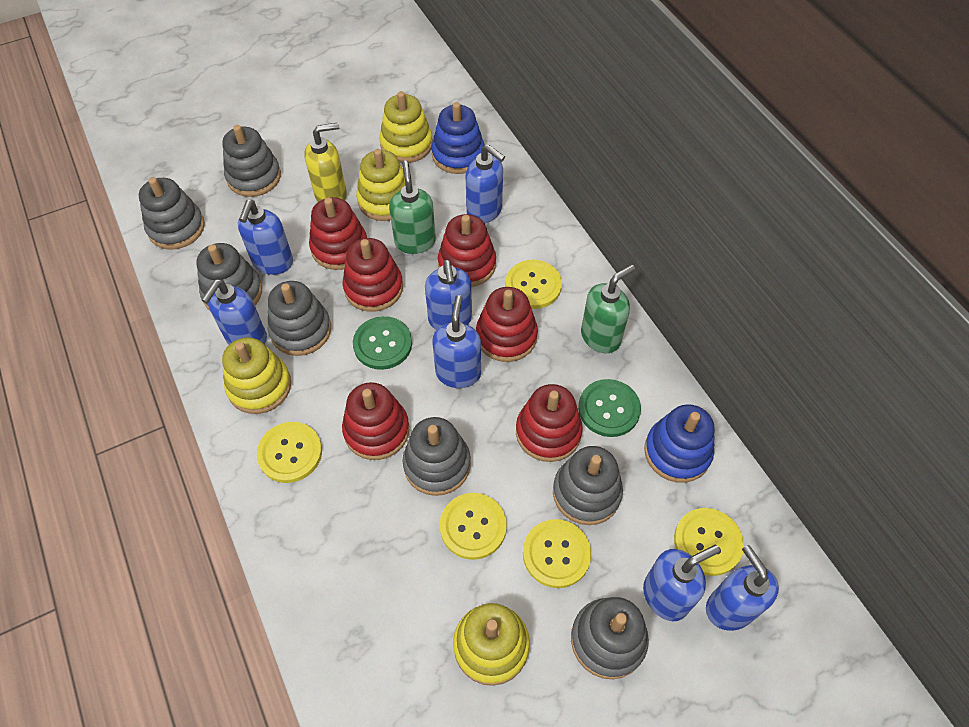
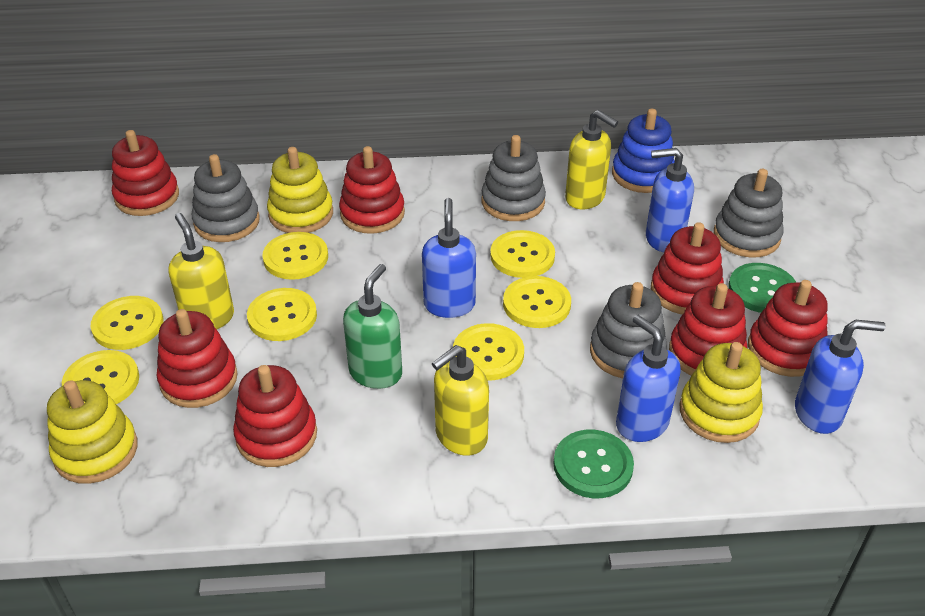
blue soap dispenser: [201,279,267,345] [238,200,293,275] [425,260,472,330] [432,295,481,388] [466,144,505,223] [643,545,720,621] [706,545,779,631] = 7 -> [422,198,476,318] [616,315,681,442] [646,148,694,252] [795,320,886,434] = 4
blue stacking toy: [431,102,485,174] [644,404,715,483] = 2 -> [612,109,675,193] = 1
green soap dispenser: [389,160,436,254] [581,265,635,353] = 2 -> [343,264,402,389] = 1
grey stacking toy: [139,177,205,250] [197,243,262,311] [222,125,281,197] [268,281,331,356] [402,417,471,496] [553,446,623,525] [571,597,649,679] = 7 -> [192,154,260,242] [482,135,546,221] [590,282,667,378] [714,169,784,258] = 4
red stacking toy: [309,197,367,270] [342,382,409,460] [343,238,403,312] [438,214,496,287] [476,287,538,362] [516,384,583,462] = 6 -> [112,130,179,216] [156,309,238,408] [233,365,317,467] [339,146,405,234] [651,222,724,314] [669,283,748,376] [748,280,828,377] = 7
yellow button: [257,422,322,483] [440,493,507,560] [505,260,562,309] [523,519,591,588] [674,508,744,576] = 5 -> [62,350,139,404] [91,296,163,350] [247,288,317,341] [262,232,328,280] [453,323,524,380] [490,230,555,278] [503,276,571,328] = 7
yellow soap dispenser: [305,123,347,202] = 1 -> [168,213,234,329] [432,345,489,456] [565,110,618,209] = 3
yellow stacking toy: [222,337,291,414] [356,149,406,221] [379,91,433,163] [453,603,530,686] = 4 -> [47,380,138,484] [267,147,333,233] [679,342,763,443] = 3

